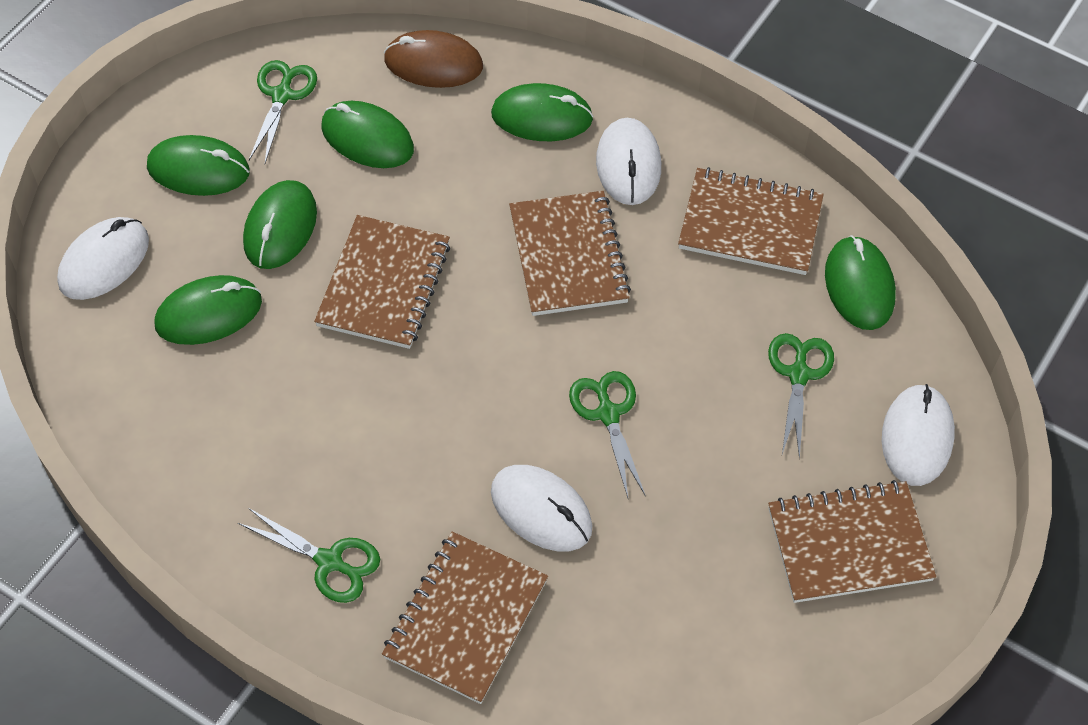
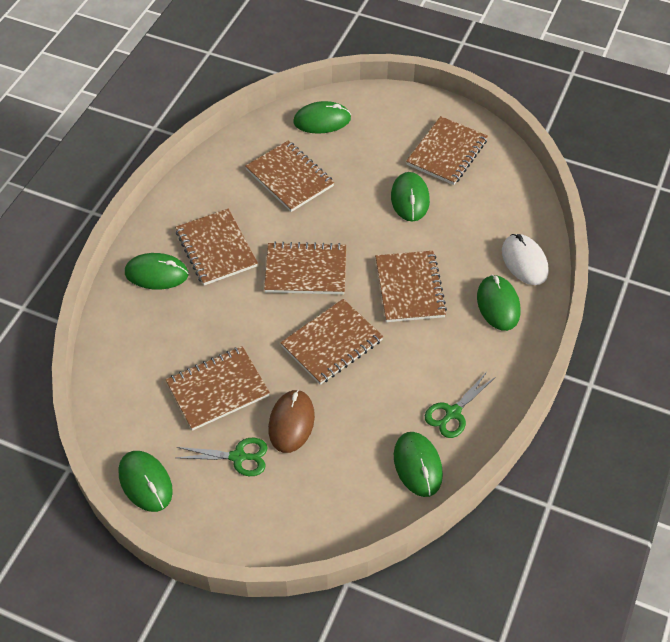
brown notebook: [314,215,450,349] [382,531,548,704] [509,191,631,316] [678,167,824,275] [768,480,936,603] = 5 -> [166,346,270,431] [175,209,258,285] [245,141,334,212] [264,242,346,294] [280,299,383,385] [375,251,447,322] [406,116,488,185] = 7
green scissors: [238,508,380,603] [249,60,317,163] [569,371,646,498] [768,333,834,459] = 4 -> [176,438,268,476] [425,372,496,438] = 2
white mouse: [57,217,149,300] [491,465,593,551] [596,118,661,205] [882,384,955,486] = 4 -> [502,234,549,285] = 1

